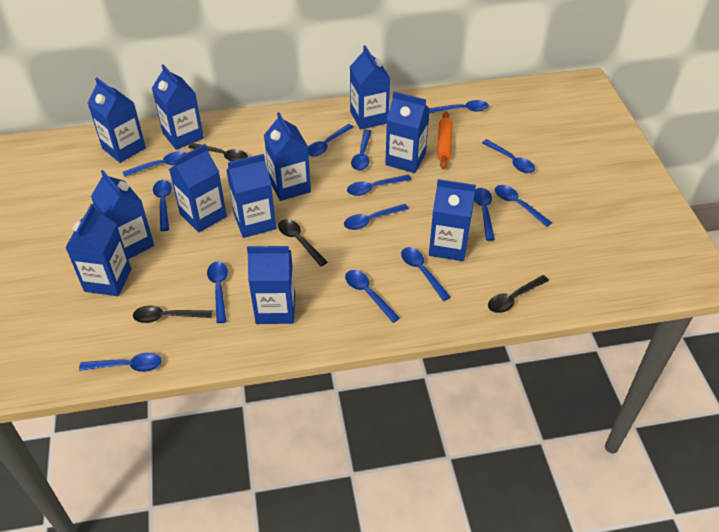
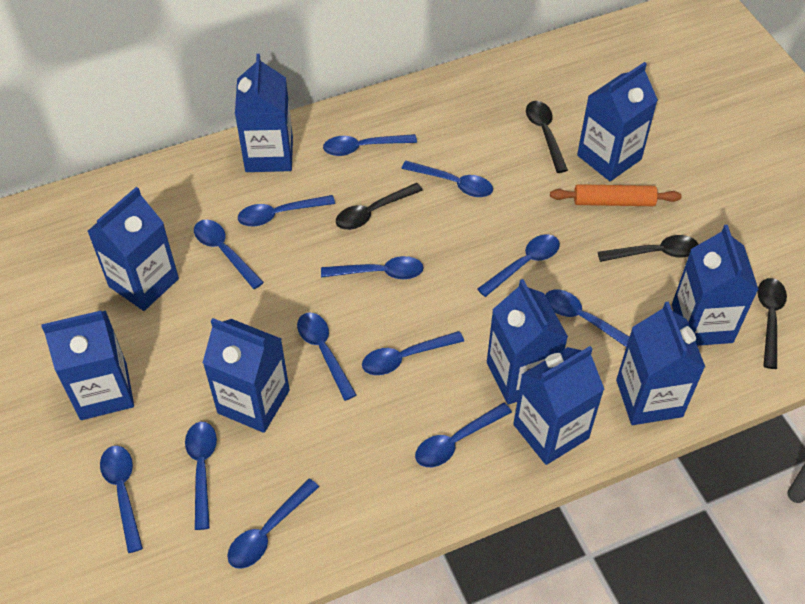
blue carton: [65,204,131,296] [88,78,146,163] [91,170,154,259] [152,64,204,150] [169,144,227,233] [226,154,276,238] [247,245,295,324] [264,112,311,201] [350,45,390,130] [385,92,430,173] [429,179,476,261] = 11 -> [41,311,134,420] [87,187,179,311] [203,318,290,433] [235,54,293,172] [487,279,568,405] [513,346,604,465] [577,62,658,181] [616,301,705,425] [672,225,759,346] = 9
blue spoon: [79,353,162,372] [123,151,186,177] [153,180,172,231] [207,262,228,323] [308,124,354,157] [344,204,409,230] [345,270,400,323] [347,175,411,196] [351,130,372,171] [401,247,450,301] [429,100,489,113] [474,188,495,241] [482,139,535,173] [495,185,552,227] = 14 -> [100,446,143,553] [185,422,217,530] [194,220,264,289] [227,478,319,569] [238,195,335,226] [297,313,357,401] [321,256,424,279] [323,134,417,156] [362,331,464,375] [401,161,493,197] [415,402,512,467] [477,234,560,297] [545,290,629,347] = 13

